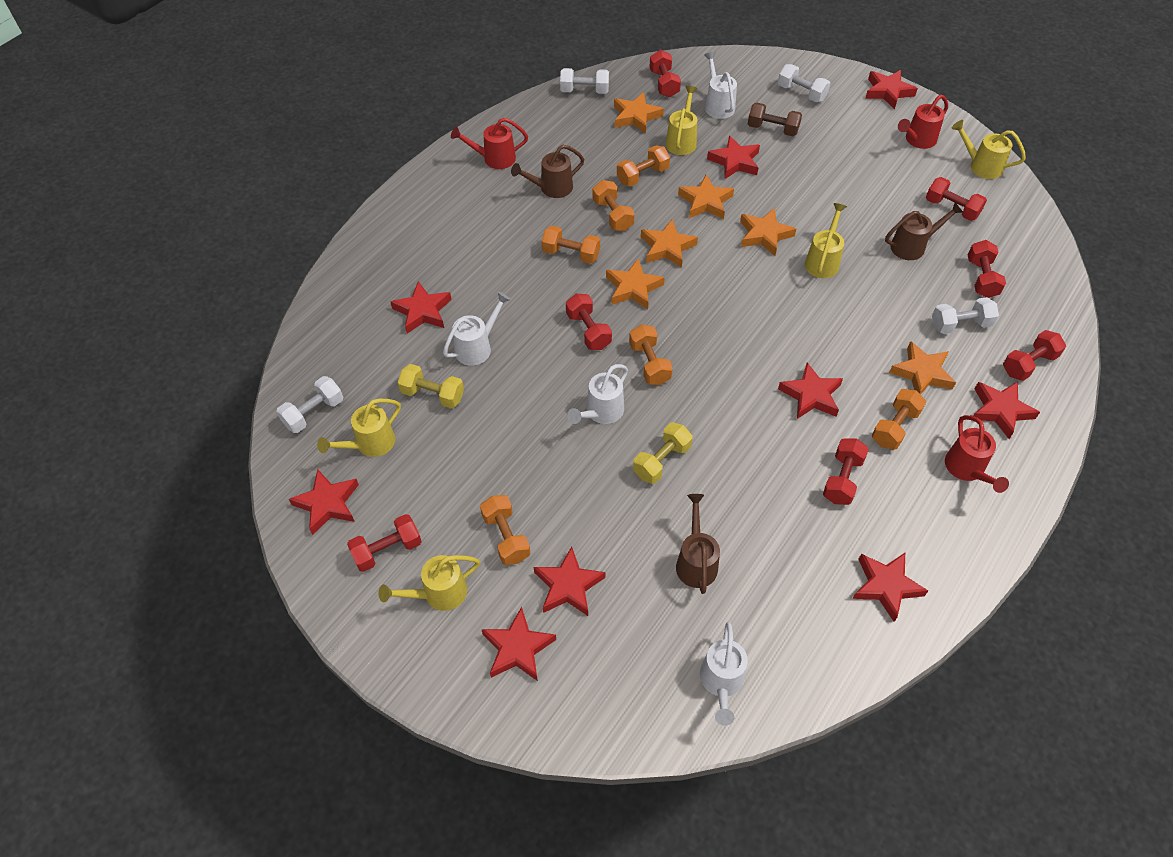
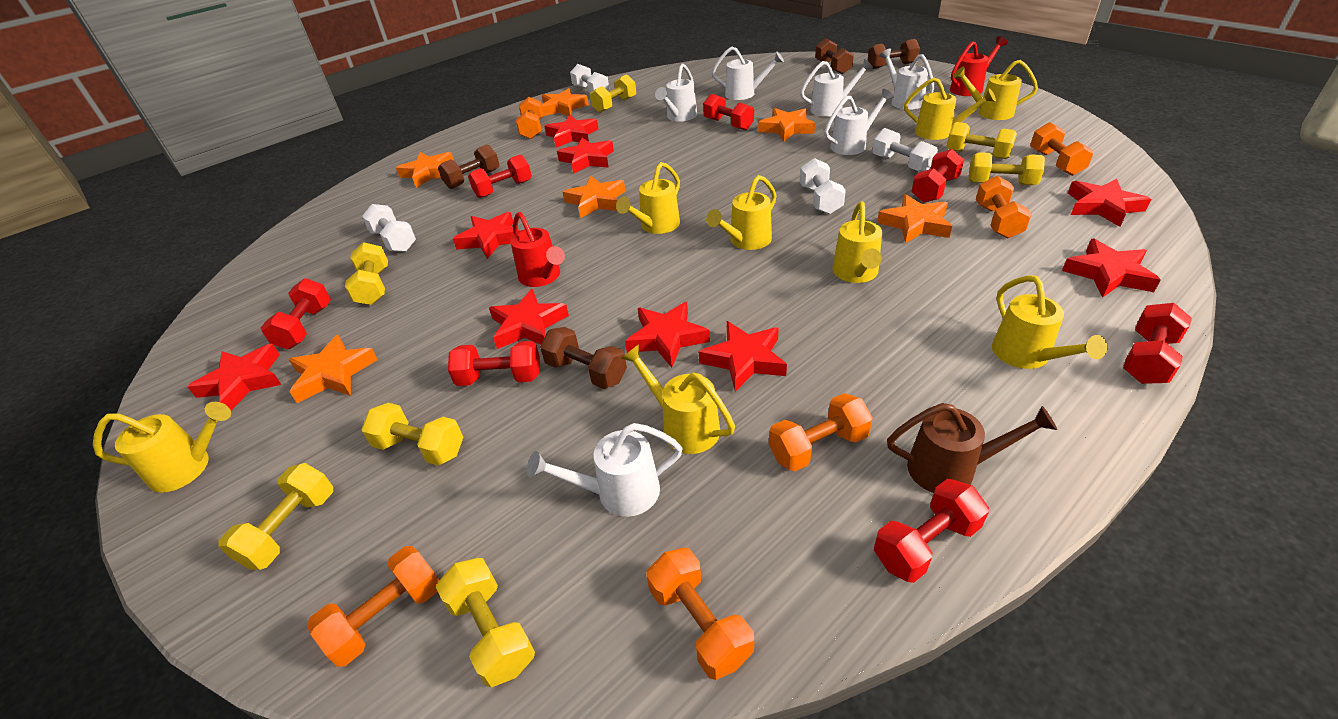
brown dumbbell: [748,103,802,136] = 1 -> [438,144,499,189] [540,327,627,389] [815,38,854,74] [868,39,920,69] = 4
brown watering can: [511,145,584,198] [676,494,720,594] [885,202,964,260] = 3 -> [887,403,1057,493] = 1
red watering can: [451,118,528,169] [898,95,948,149] [945,415,1009,493] = 3 -> [510,212,565,287] [950,36,1008,96] = 2
white watering can: [443,292,511,366] [567,364,628,424] [700,622,748,726] [704,52,737,119] = 4 -> [527,423,683,517] [655,63,697,122] [712,47,784,100] [800,59,873,117] [824,89,894,155] [879,48,935,110] = 6
yellow dumbbell: [398,364,464,409] [633,422,693,484] = 2 -> [218,463,333,570] [345,242,388,305] [361,403,463,466] [436,558,535,687] [590,74,636,113] [946,122,1017,159] [969,152,1045,185] = 7
yellow watering can: [317,399,401,457] [379,555,480,611] [666,86,697,155] [805,203,847,278] [952,120,1026,179] = 5 -> [93,402,231,493] [616,162,680,234] [621,344,735,454] [706,175,777,250] [832,202,882,283] [904,78,996,140] [953,60,1038,120] [992,275,1108,369] = 8

